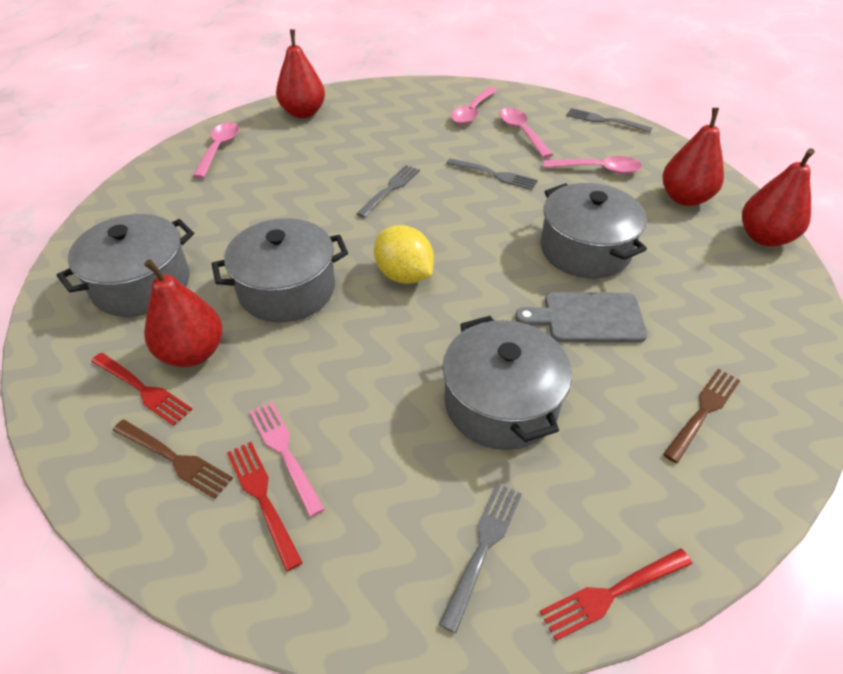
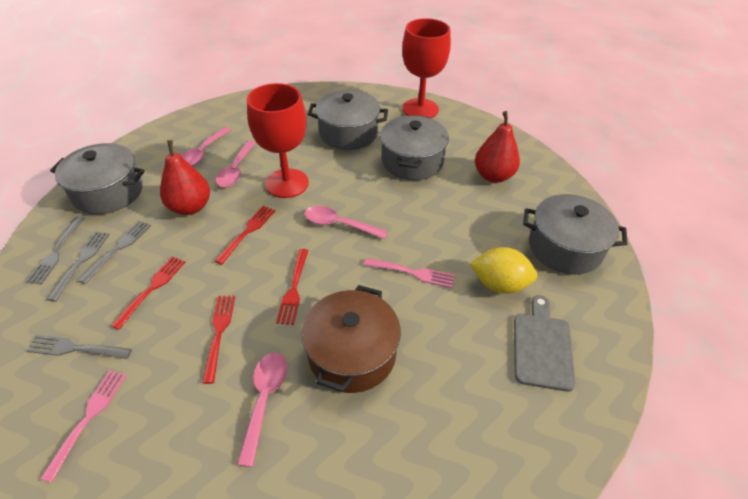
brown fork: [113,420,233,499] [663,369,741,463] = 2 -> none = 0
brown pot: none = 0 -> [302,285,401,393] = 1
pink fork: [249,401,325,517] = 1 -> [40,370,127,483] [364,258,455,288] = 2
red fork: [91,353,193,426] [227,442,303,572] [540,548,692,641] = 3 -> [111,256,185,330] [202,296,235,384] [215,206,275,265] [276,249,309,325] = 4
red goblet: none = 0 -> [247,83,309,198] [402,18,451,118] = 2
red pear: [144,259,223,367] [276,29,325,118] [662,108,724,206] [742,148,815,247] = 4 -> [160,140,210,215] [475,111,520,183] = 2

